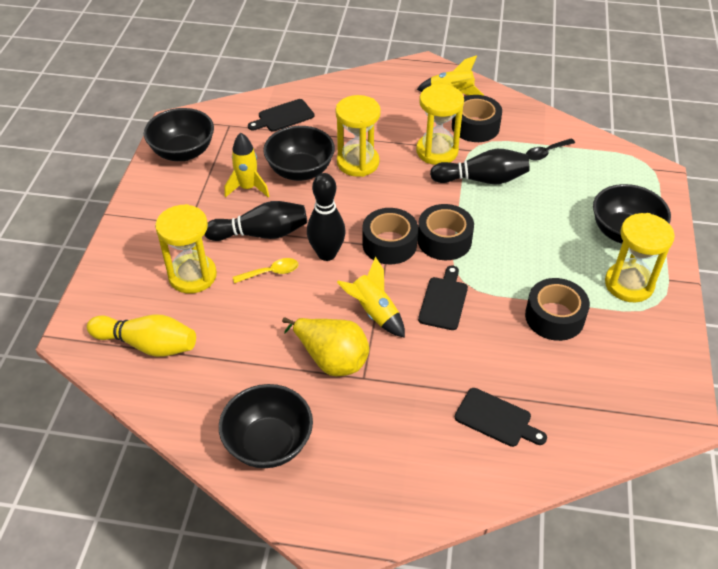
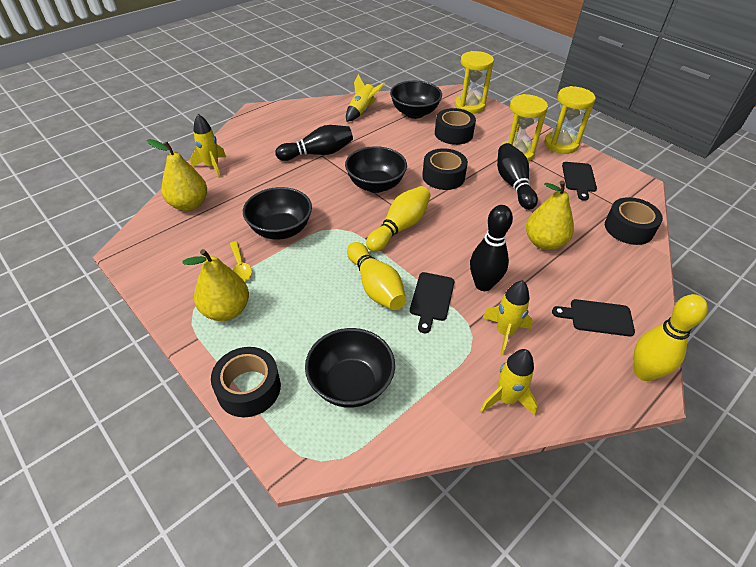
black spoon: [526,139,575,161] = 1 -> none = 0
yellow bowling pin: [87,314,196,357] = 1 -> [347,242,406,310] [366,186,431,252] [634,294,708,381] = 3
yellow hourglass: [155,204,217,293] [335,95,381,177] [416,84,464,165] [605,213,675,302] = 4 -> [455,51,494,114] [502,94,548,162] [545,86,596,154] = 3
yellow pear: [282,317,369,376] = 1 -> [147,139,207,211] [182,249,249,321] [526,181,574,250] = 3
yellow rocket: [225,133,269,198] [337,257,405,338] [417,55,484,95] = 3 -> [190,114,226,178] [346,74,385,122] [480,349,538,416] [483,280,533,356] = 4

